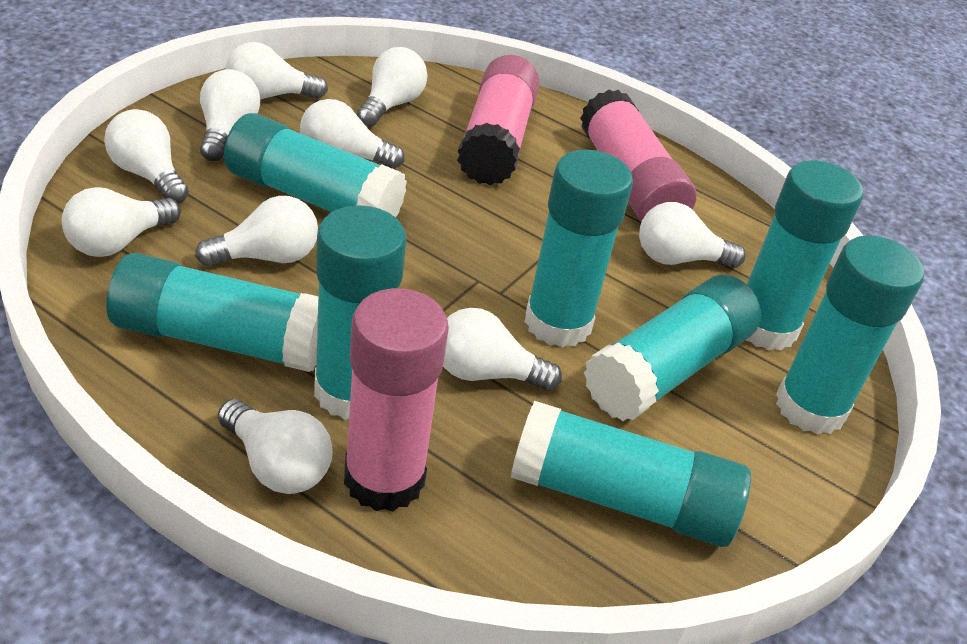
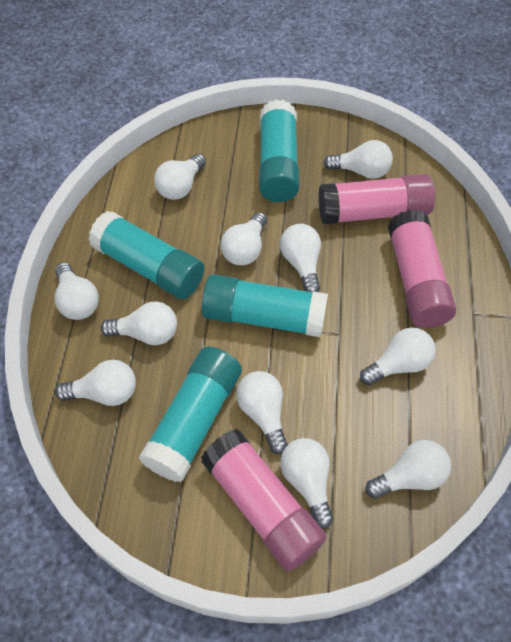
turquoise glue stick: [106,253,318,372] [224,113,407,217] [314,205,406,420] [511,401,751,547] [524,150,633,348] [584,275,761,421] [745,160,863,350] [776,235,924,435] = 8 -> [88,211,205,299] [139,347,242,482] [202,274,328,337] [259,99,299,202] = 4
white light bulb: [62,187,181,257] [104,109,189,203] [195,196,318,266] [200,69,260,161] [218,399,333,494] [225,42,328,100] [300,99,404,169] [357,47,427,127] [443,308,562,391] [639,202,746,268] = 10 -> [55,263,99,320] [55,360,136,406] [101,302,177,345] [154,154,206,200] [221,212,267,265] [236,371,288,454] [280,224,321,292] [280,438,333,529] [324,140,393,179] [360,328,435,385] [366,440,451,499] = 11

